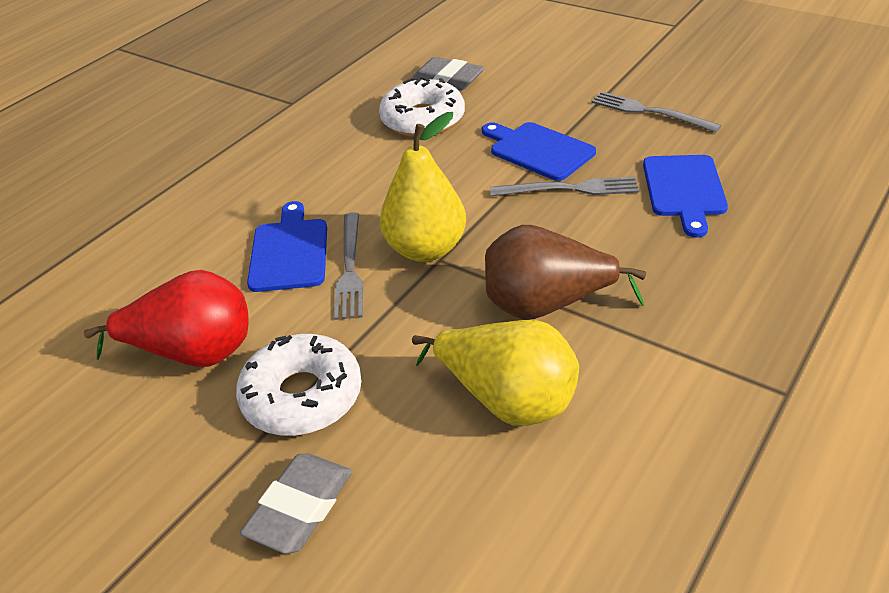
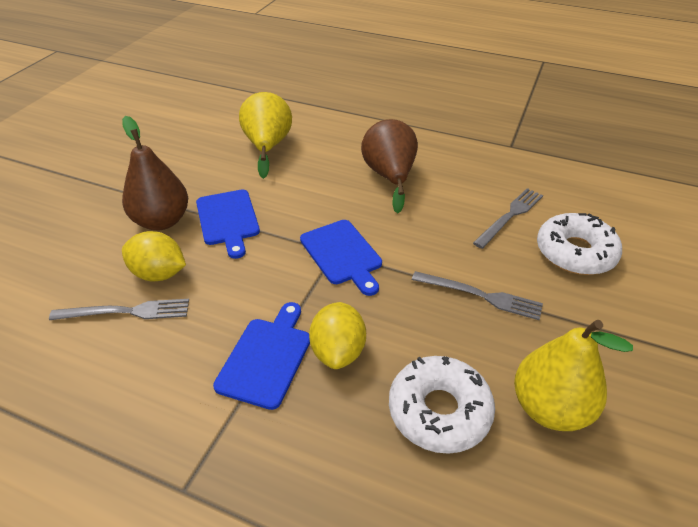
brown pear: [485,225,646,320] = 1 -> [122,116,188,230] [361,119,418,213] = 2
grey eraser: [240,454,352,554] [412,57,485,91] = 2 -> none = 0
red pear: [84,270,249,367] = 1 -> none = 0
yellow lemon: none = 0 -> [122,231,186,281] [309,302,366,369] = 2

